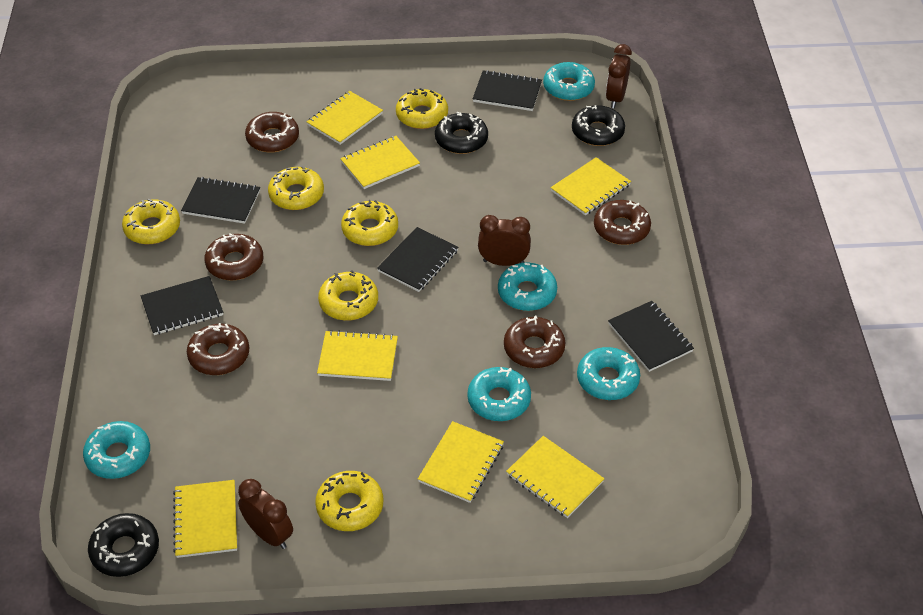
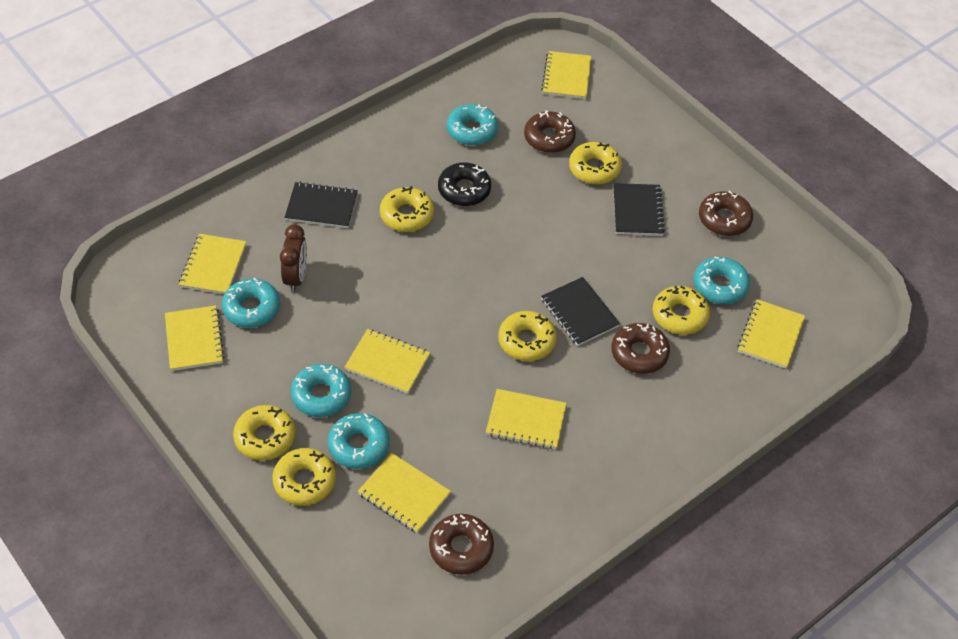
black donut: [88,513,159,577] [435,112,488,154] [572,105,625,146] = 3 -> [438,163,491,206] = 1
black notebook: [141,276,223,335] [181,177,260,224] [377,227,459,292] [473,70,542,111] [608,301,694,372] = 5 -> [285,182,358,228] [541,277,620,346] [613,183,665,236] = 3
brown clock: [238,479,293,549] [478,215,531,266] [606,44,632,109] = 3 -> [280,224,307,292] = 1
brown donut: [187,323,249,375] [204,233,263,281] [245,112,299,153] [504,315,566,368] [594,200,651,245] = 5 -> [429,514,494,575] [524,110,576,153] [611,323,670,374] [699,191,753,236] = 4

